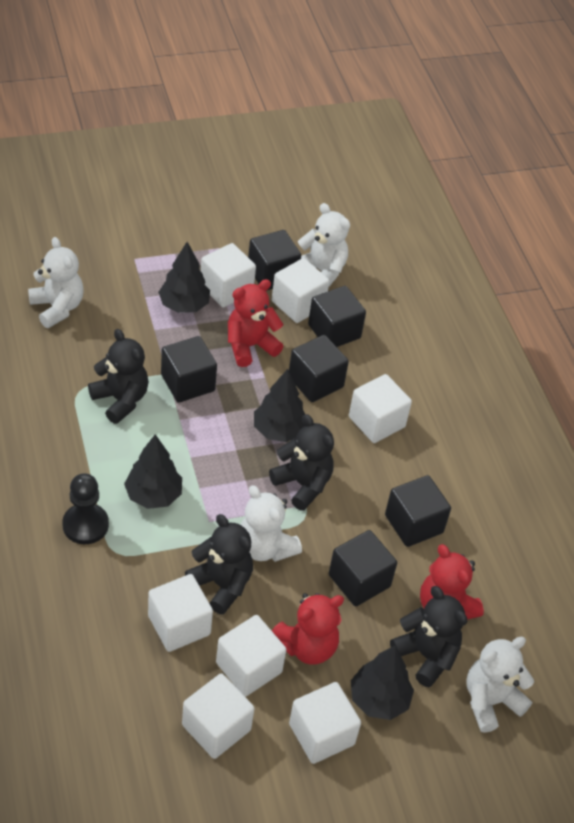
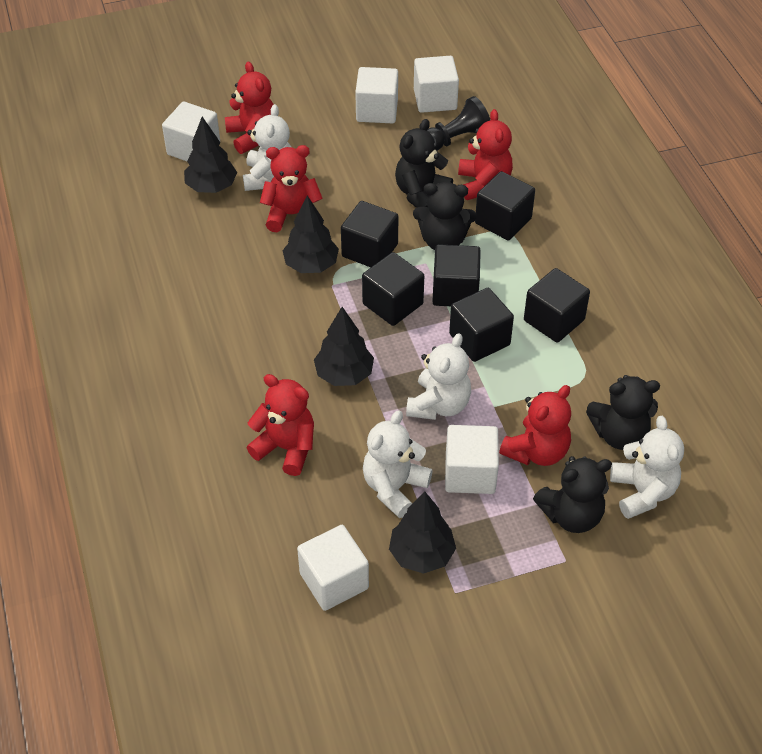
red teddy bear: [228,279,284,367] [272,593,344,665] [420,544,484,620] = 3 -> [225,61,274,154] [247,374,314,476] [260,145,323,232] [458,109,513,200] [499,385,571,466] = 5
white cube: [148,574,213,652] [182,673,254,759] [201,243,256,308] [216,615,286,697] [272,258,329,323] [289,682,361,764] [349,374,412,443] = 7 -> [162,101,220,161] [297,525,369,611] [355,67,398,123] [414,56,459,113] [445,425,499,494] = 5

